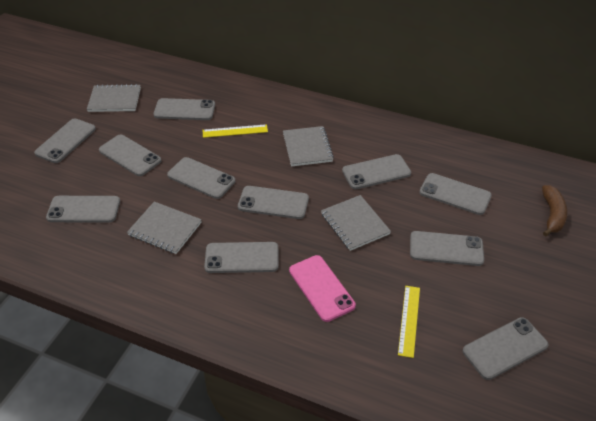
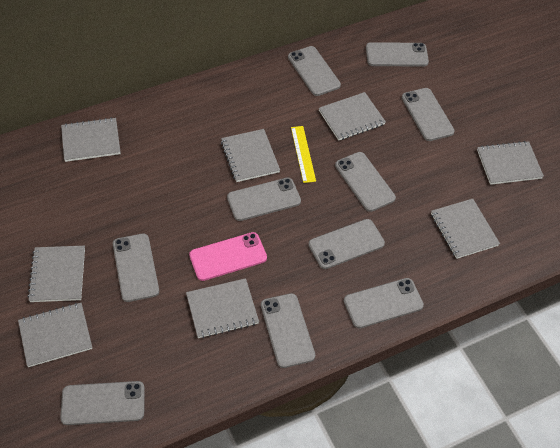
brown banana: [542,185,568,236] = 1 -> none = 0
grey notebook: [87,84,141,112] [127,202,202,254] [283,126,334,167] [321,195,391,251] = 4 -> [18,303,92,367] [28,246,85,302] [61,117,120,162] [186,278,259,338] [221,129,280,182] [319,92,386,141] [431,199,500,259] [477,141,544,185] = 8
grey phone: [34,118,96,163] [46,196,120,223] [99,135,161,176] [154,98,215,120] [167,157,235,199] [204,242,278,273] [238,186,309,219] [342,154,411,189] [410,231,484,266] [419,173,492,215] [463,317,548,380] = 11 -> [60,381,145,425] [113,234,159,302] [227,178,301,221] [261,293,315,368] [288,46,341,96] [309,219,385,269] [335,152,396,212] [344,278,424,328] [366,42,429,67] [402,88,455,141] = 10
yellow ruler: [203,124,268,138] [398,286,420,358] = 2 -> [291,126,316,183] = 1

